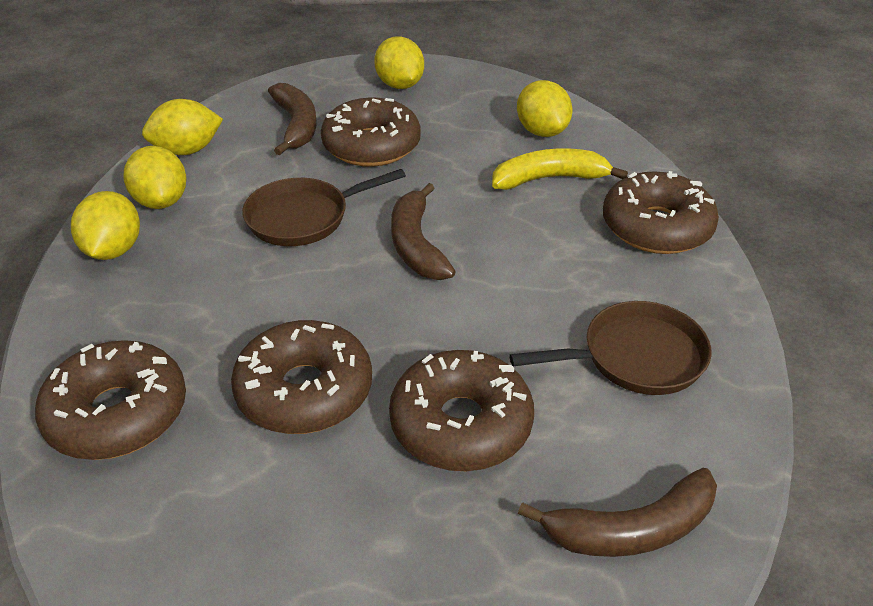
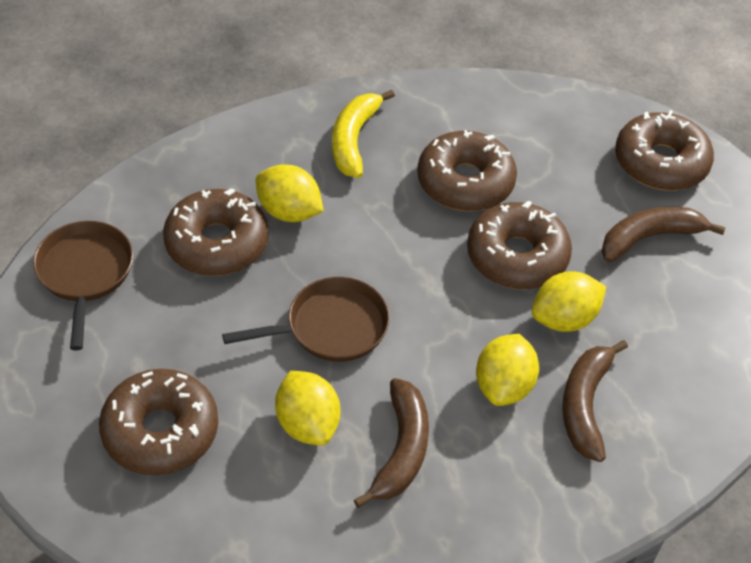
yellow lemon: [71,191,140,260] [123,146,187,209] [142,99,223,155] [374,36,424,89] [517,80,573,137] = 5 -> [256,165,324,222] [275,371,340,446] [476,334,539,406] [532,271,606,332] = 4

